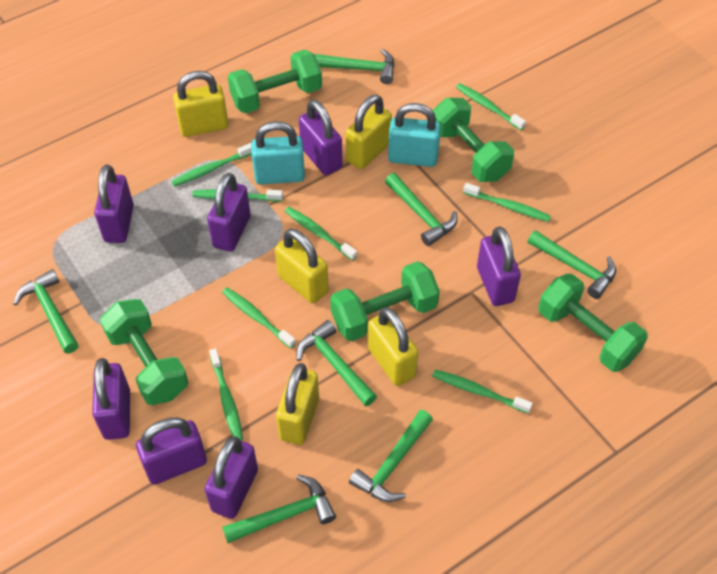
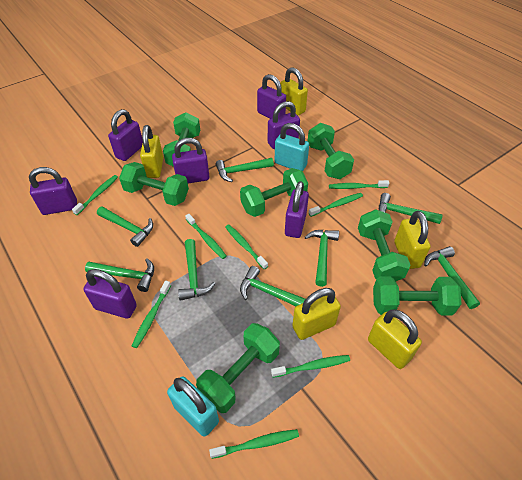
green dumbbell: [100,299,188,405] [228,50,322,114] [330,261,440,341] [432,98,514,182] [538,274,648,372] = 5 -> [119,162,189,206] [163,112,200,167] [196,323,280,413] [240,168,308,217] [307,123,354,179] [358,209,411,281] [373,276,461,316] = 7
green hammer: [13,269,79,354] [222,475,336,543] [296,320,377,407] [315,49,395,84] [349,410,433,502] [385,173,457,246] [528,230,616,299] = 7 -> [85,258,154,292] [97,206,153,247] [178,239,215,301] [215,158,274,182] [240,266,305,306] [305,230,339,287] [379,193,443,224] [424,246,480,309] = 8

